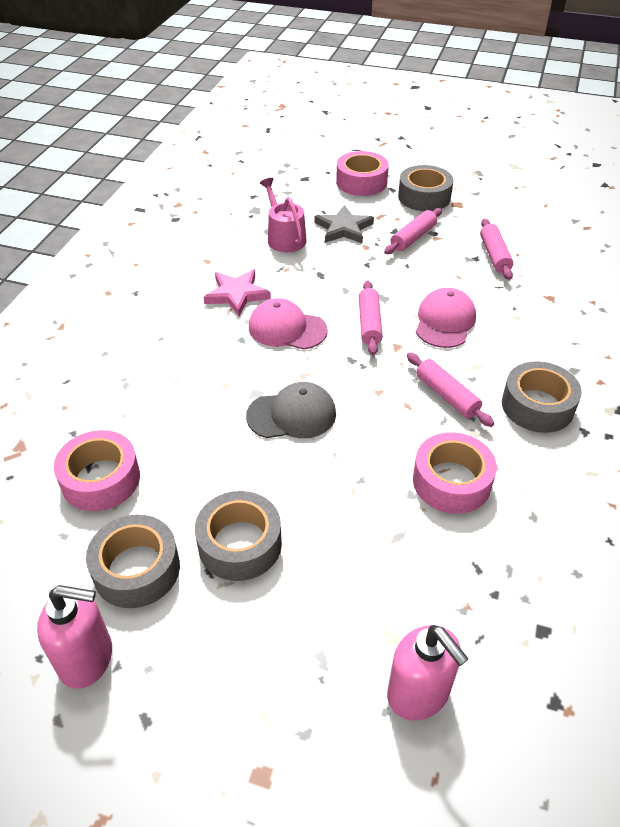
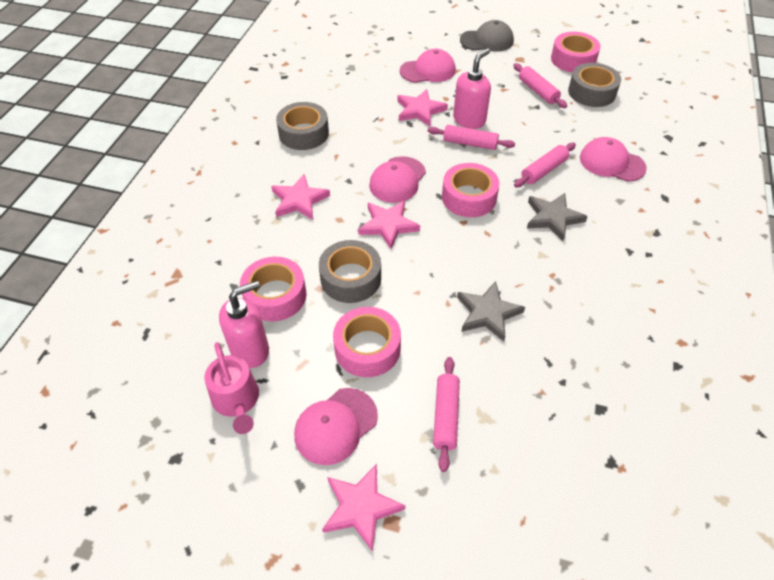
grey star: [315,205,374,244] = 1 -> [457,281,525,341] [527,193,588,241] = 2
grey tape: [86,515,180,608] [195,491,282,581] [398,165,453,211] [502,361,582,433] = 4 -> [276,102,329,150] [319,240,381,303] [568,63,621,107] = 3
pink cap: [249,298,328,350] [416,288,476,348] = 2 -> [294,388,378,465] [369,156,426,203] [400,49,456,83] [580,137,647,182] = 4
pink star: [203,270,271,316] = 1 -> [271,174,330,220] [322,464,405,552] [358,200,420,249] [397,89,448,127] = 4
pink tape: [54,430,140,511] [336,151,389,196] [413,432,497,514] = 3 -> [240,257,307,321] [333,307,401,377] [442,163,499,217] [551,32,601,73] = 4

